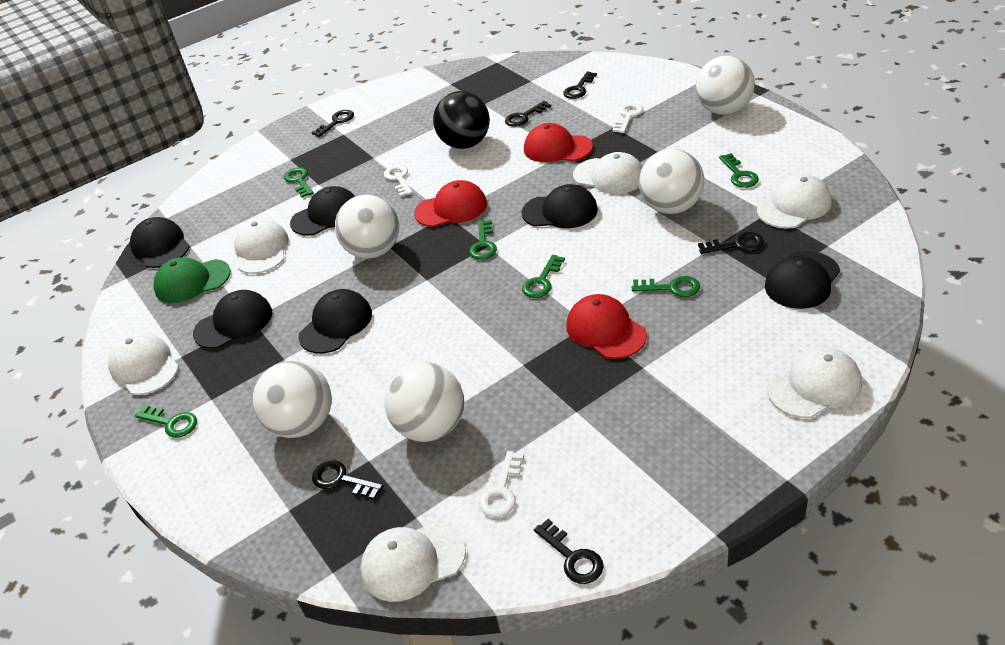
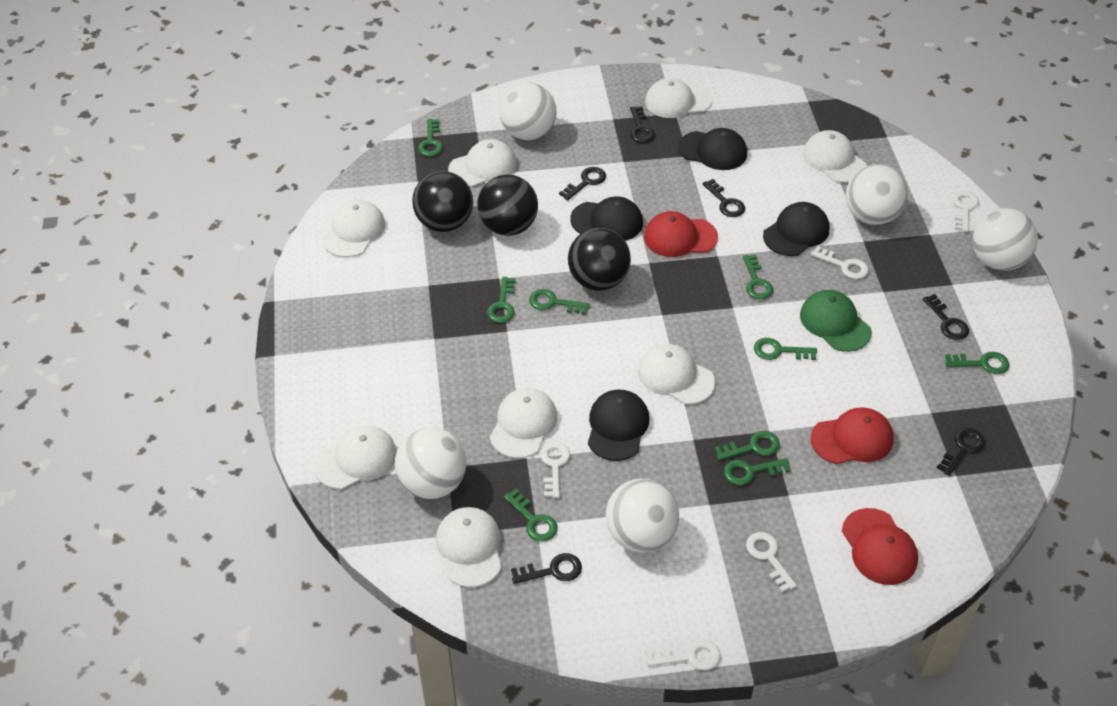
black ball: [433,91,490,149] = 1 -> [412,171,473,232] [477,175,538,236] [568,228,631,291] = 3
black cap: [130,217,189,268] [193,290,272,349] [290,186,355,236] [298,289,372,354] [522,184,598,228] [765,251,840,309] = 6 -> [570,196,643,241] [588,390,649,461] [678,128,747,170] [763,202,830,256] = 4
green key: [135,405,197,438] [284,167,314,198] [469,220,497,260] [522,255,565,298] [632,276,700,297] [719,153,759,188] = 6 -> [418,119,443,157] [487,277,516,323] [504,489,558,542] [529,289,590,315] [714,431,780,460] [724,458,791,485] [743,255,773,299] [754,338,817,360] [945,352,1009,374] = 9
white cap: [108,332,179,395] [234,218,289,274] [360,522,466,602] [573,152,642,194] [757,174,832,229] [768,347,862,418] = 6 -> [314,425,397,489] [323,200,385,257] [436,507,501,587] [448,139,517,187] [490,388,557,458] [638,344,715,404] [645,78,712,118] [803,130,866,183] = 8
white key: [384,165,413,197] [479,451,524,517] [613,103,643,133] = 3 -> [540,442,570,498] [646,639,721,670] [746,532,797,592] [811,246,869,279] [953,191,979,232] = 5

